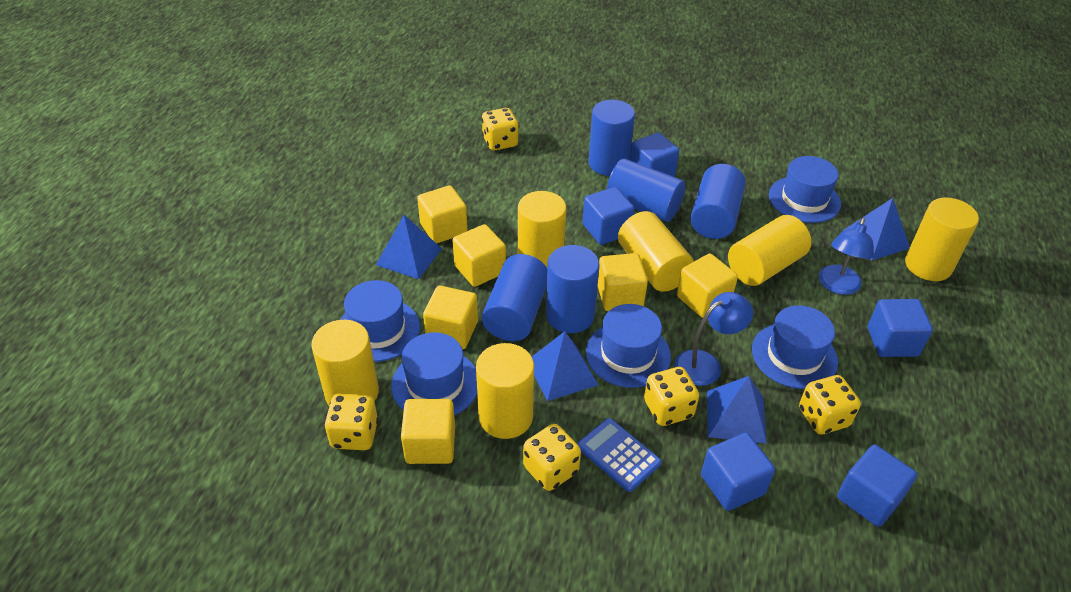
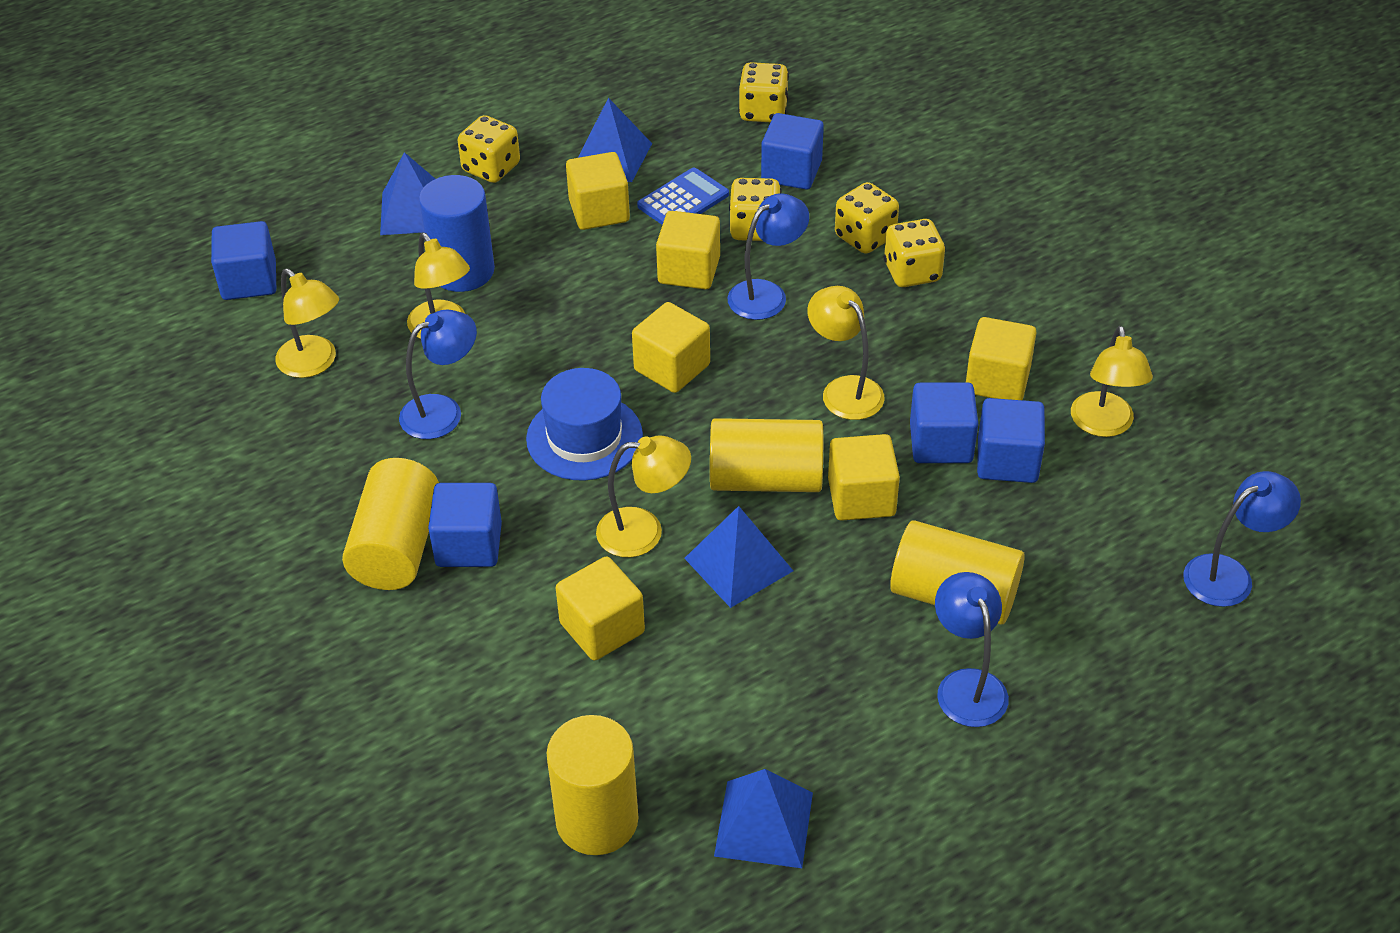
blue cylinder: [482,254,547,341] [546,245,600,333] [589,100,635,176] [607,159,685,222] [690,164,746,239] = 5 -> [419,175,495,292] = 1
blue hat: [340,280,420,362] [391,332,477,415] [586,304,671,388] [752,305,838,389] [769,156,841,223] = 5 -> [526,368,643,481] = 1
blue lamp: [675,292,753,386] [819,218,874,295] = 2 -> [399,310,477,439] [727,193,809,320] [935,572,1009,727] [1183,471,1301,607] = 4
yellow cylinder: [311,320,379,405] [476,343,534,439] [518,191,566,267] [618,211,694,292] [728,215,811,286] [905,198,979,281] = 6 -> [342,458,439,590] [547,715,638,855] [710,418,823,492] [890,520,1025,624] = 4
yellow lamp: none = 0 -> [275,269,339,378] [407,233,470,339] [596,435,691,557] [807,286,884,420] [1071,326,1153,437] = 5

